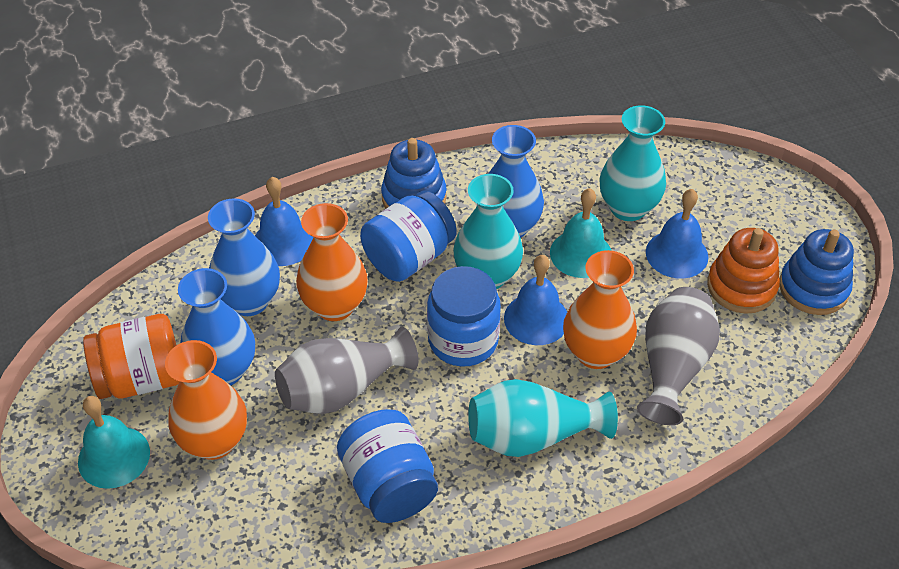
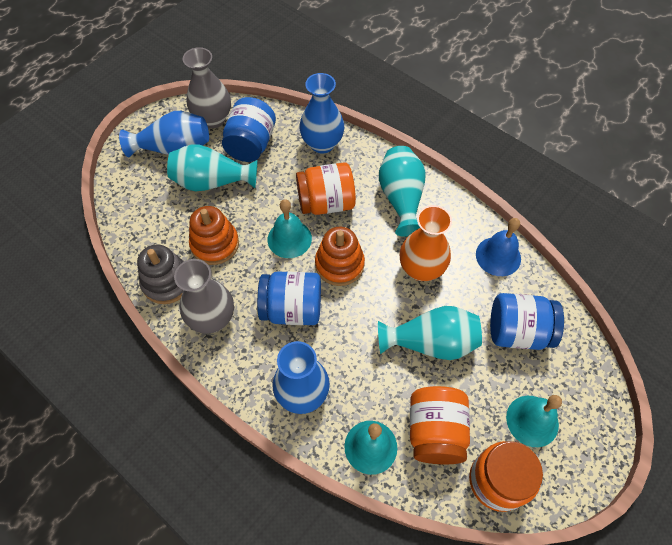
blue bell: [255,177,313,266] [504,255,567,345] [646,189,708,279] = 3 -> [476,218,521,276] = 1
blue stacking toy: [381,138,447,208] [779,229,854,315] = 2 -> none = 0
grey stacking toy: none = 0 -> [137,244,184,304] = 1
orange jar: [83,314,180,399] = 1 -> [296,162,356,215] [410,386,470,464] [469,441,543,512] = 3
orange stacking toy: [707,228,780,314] = 1 -> [189,206,239,265] [315,227,365,286] = 2
orange vase: [165,340,247,460] [296,203,368,321] [563,250,637,369] = 3 -> [400,205,452,281] = 1
turquoise bell: [78,396,150,489] [550,188,611,278] = 2 -> [268,199,312,258] [344,421,397,475] [506,395,562,447] = 3

